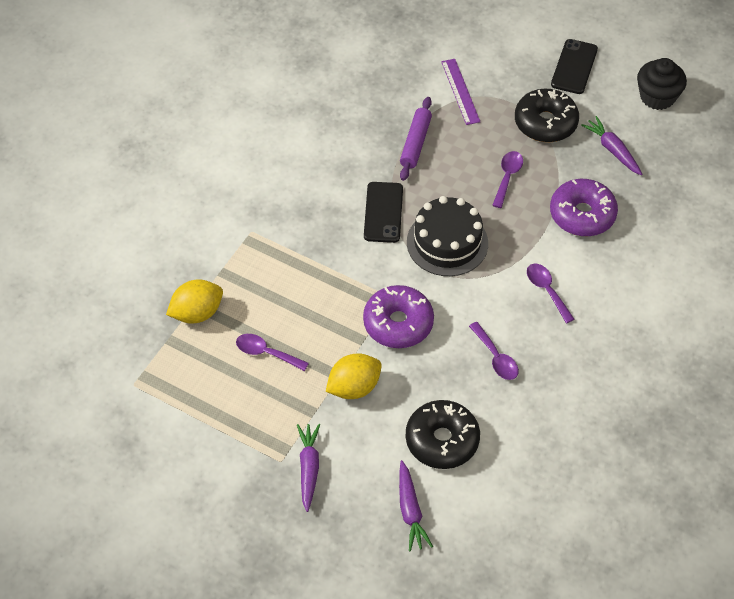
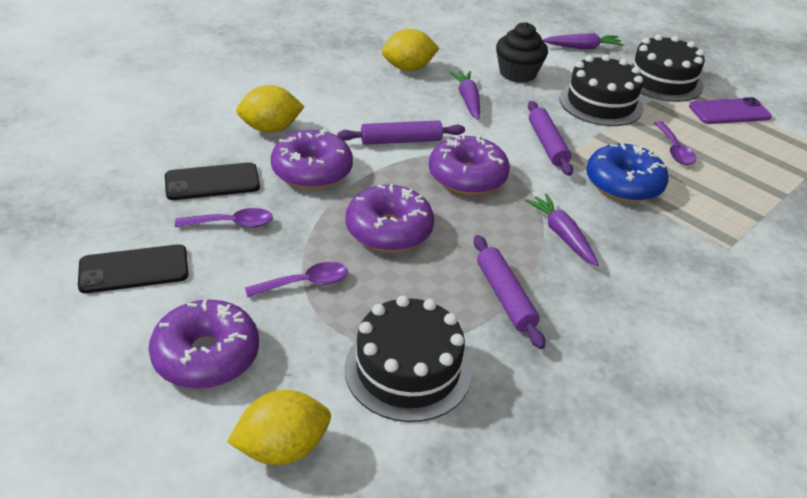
black cake: [407,196,488,276] = 1 -> [345,295,472,422] [559,54,643,126] [630,34,705,102] = 3
black donut: [406,400,480,469] [515,89,579,142] = 2 -> none = 0
blue donut: none = 0 -> [586,142,669,202] = 1
purple donut: [363,285,434,348] [550,179,618,236] = 2 -> [149,299,259,389] [271,129,353,189] [346,184,434,252] [429,134,510,195] = 4
purple phone: none = 0 -> [689,97,772,124] = 1
purple rolling pin: [400,97,432,181] = 1 -> [337,120,465,145] [474,235,545,349] [528,101,573,176] = 3
purple ruler: [441,59,480,125] = 1 -> none = 0
purple spoon: [236,334,309,371] [469,322,519,380] [492,151,523,208] [527,263,575,323] = 4 -> [175,208,273,228] [245,262,348,297] [654,121,697,165] = 3
yellow lemon: [166,279,223,324] [326,353,382,399] = 2 -> [227,390,331,465] [236,85,304,133] [382,29,439,71] = 3

